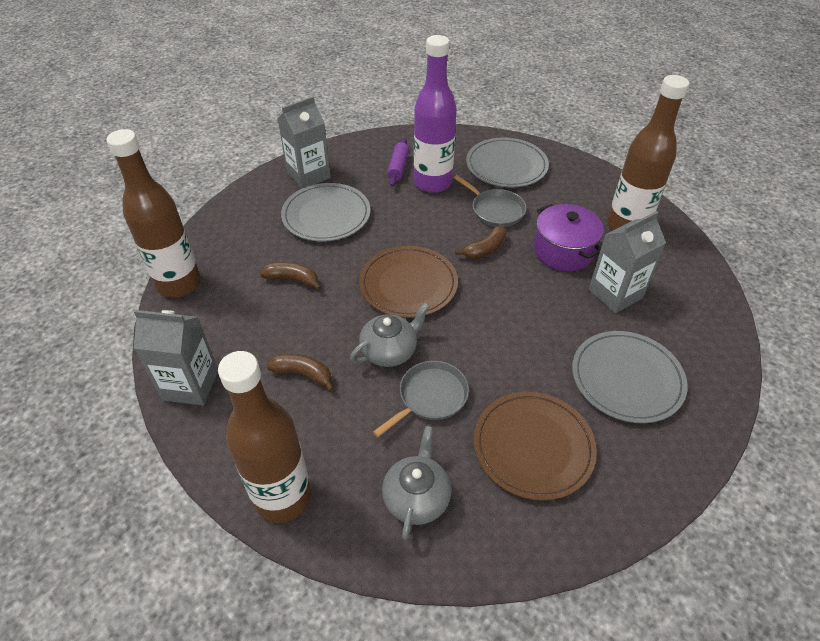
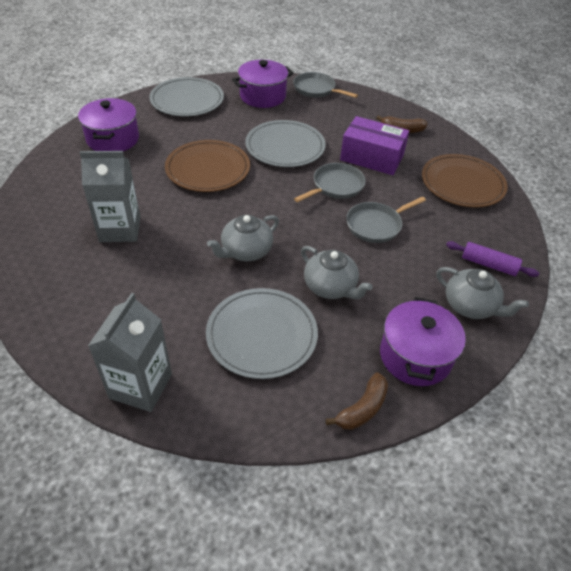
brown banana: [260,262,322,291] [266,354,334,392] [455,225,506,259] = 3 -> [326,372,388,430] [376,115,427,133] = 2
brown bottle: [106,129,201,297] [218,351,311,523] [607,75,689,231] = 3 -> none = 0
grey carton: [134,310,218,406] [277,96,331,188] [588,211,666,313] = 3 -> [80,151,141,242] [88,293,172,412] = 2
grey pan: [373,361,469,437] [454,175,527,227] = 2 -> [293,72,358,98] [294,163,366,202] [346,196,426,243] = 3
grey teapot: [350,303,430,367] [382,426,451,540] = 2 -> [207,215,279,261] [301,246,373,299] [436,267,529,319] = 3
purple bottle: [414,35,457,193] = 1 -> none = 0
purple box: none = 0 -> [340,116,409,175] = 1
purple pot: [534,204,604,271] = 1 -> [78,98,139,151] [232,60,294,108] [380,297,466,386] = 3

